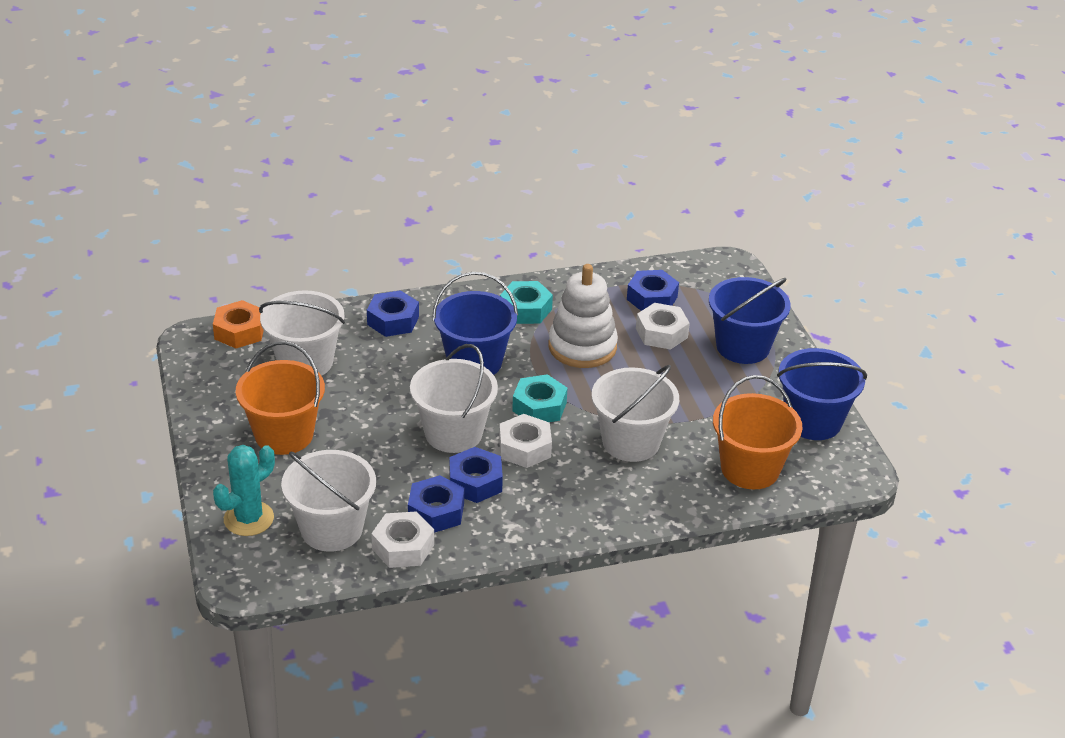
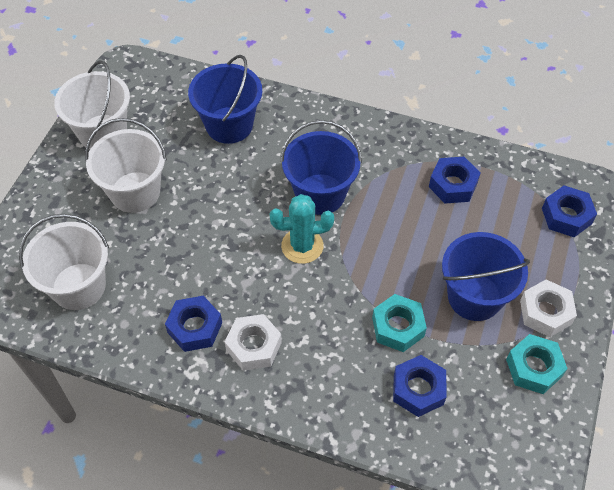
orange bucket: [236,341,325,455] [713,375,802,489] = 2 -> none = 0
orange nut: [213,300,264,348] = 1 -> none = 0
white bucket: [259,290,345,376] [281,450,376,552] [410,344,498,453] [592,365,679,462] = 4 -> [19,214,109,310] [54,60,130,150] [85,118,167,213] = 3
white nut: [371,511,434,568] [499,414,552,468] [636,303,690,350] = 3 -> [225,314,282,371] [520,279,577,337] = 2
white stacking toy: [548,264,618,368] = 1 -> none = 0

